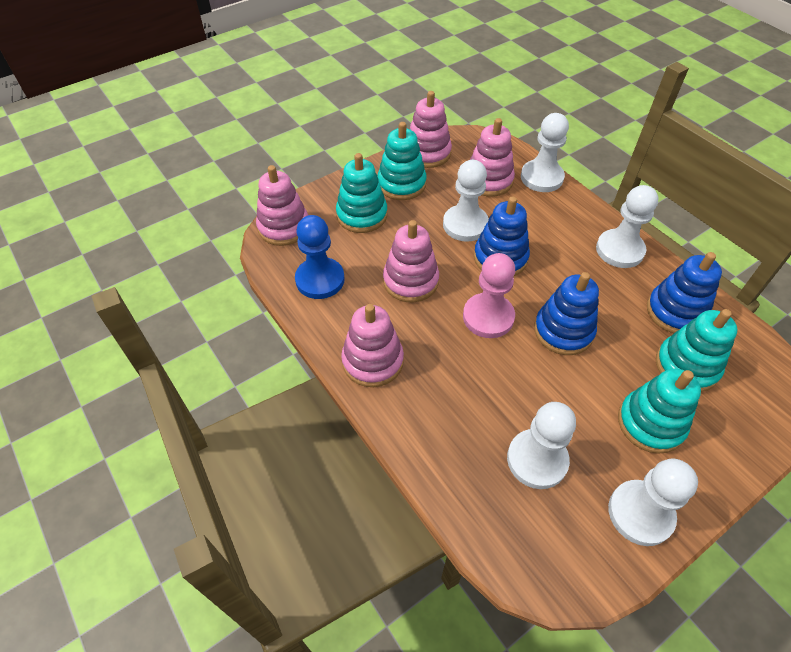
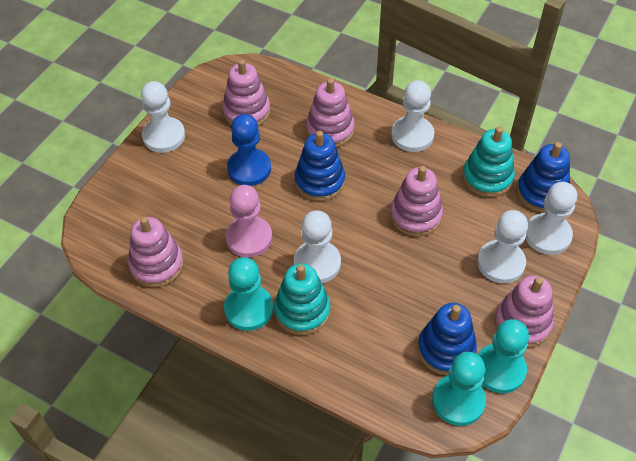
turquoise pawn: none = 0 -> [224,257,273,331] [432,352,486,426] [478,319,529,393] = 3
turquoise stacking toy: [336,153,387,233] [377,122,427,200] [618,368,701,454] [656,309,738,392] = 4 -> [274,263,330,335] [462,127,515,197] = 2

